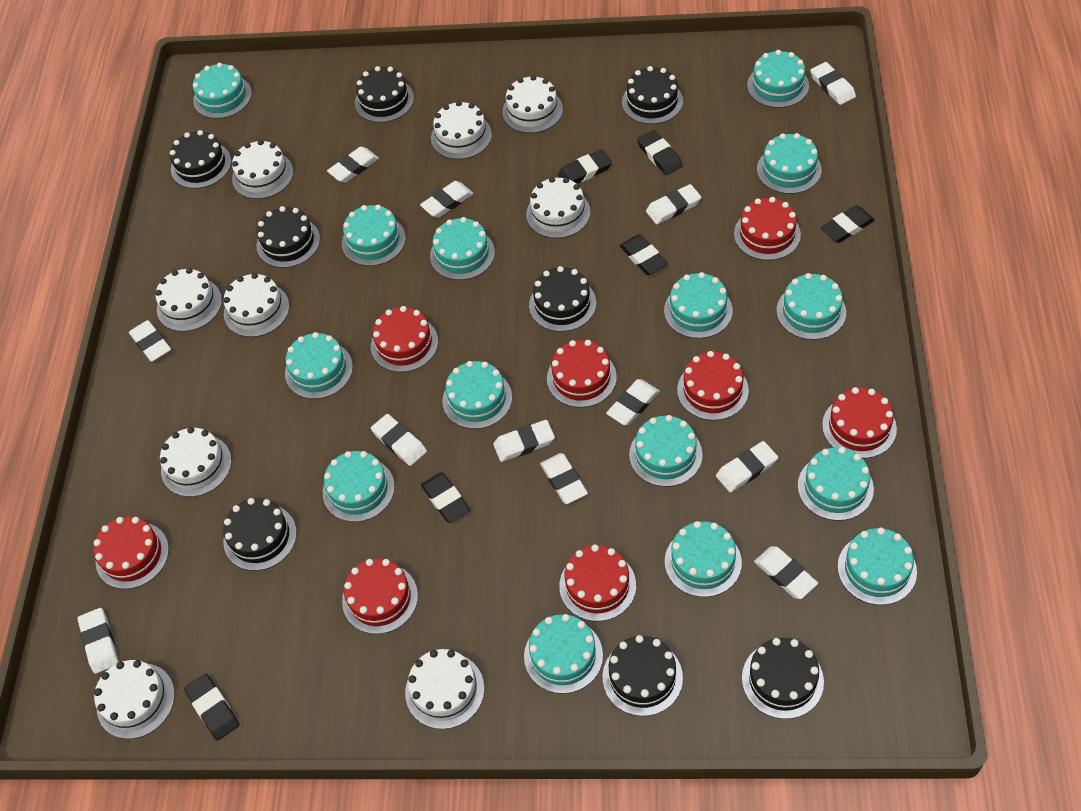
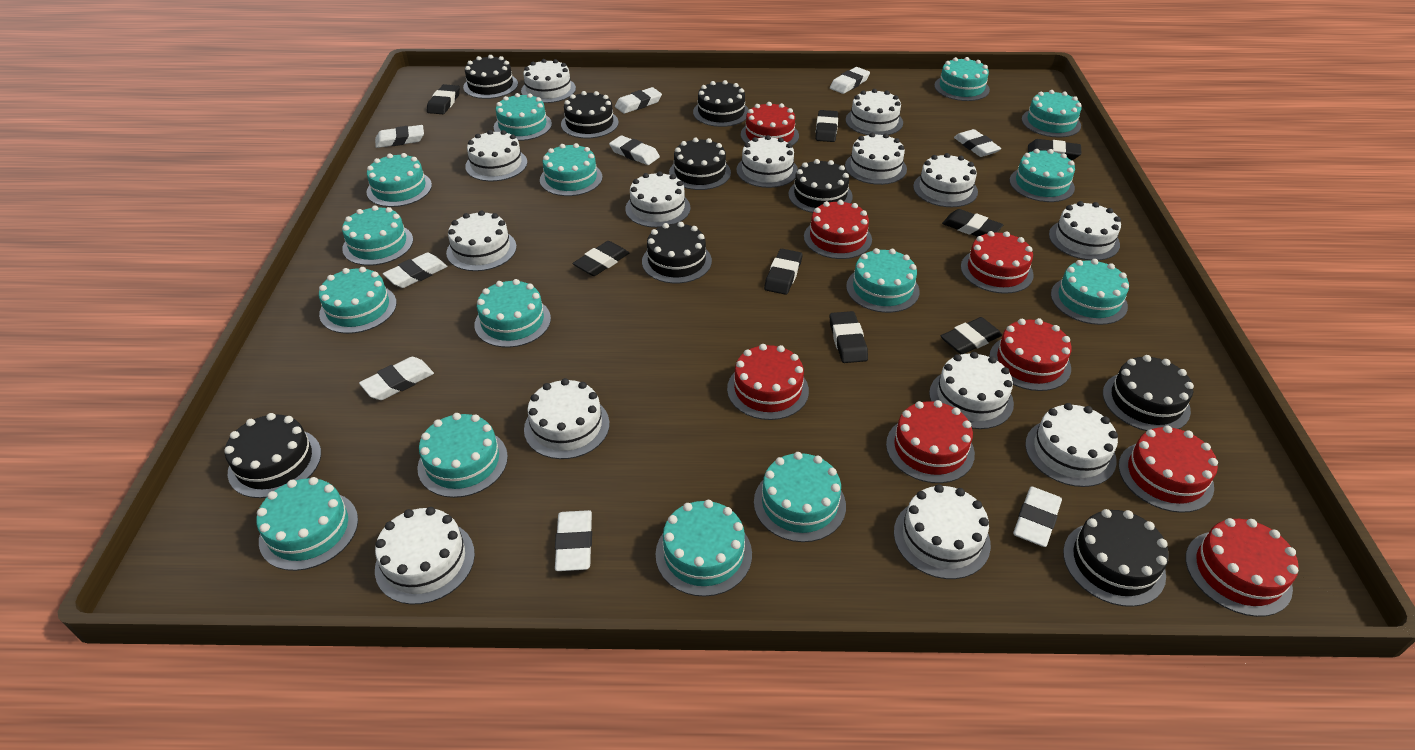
black cake: [170,130,231,189] [223,498,297,571] [257,206,320,268] [355,66,414,123] [529,266,596,332] [603,635,683,716] [622,66,683,124] [742,638,824,719] = 8 -> [224,413,321,498] [463,55,518,99] [561,91,619,138] [642,222,712,283] [669,138,731,190] [693,80,749,127] [788,159,853,213] [1063,509,1169,607] [1103,355,1194,431] = 9
black eraser: [184,674,240,741] [421,472,470,523] [558,149,612,184] [620,234,668,275] [637,130,683,175] [821,205,875,243] = 6 -> [427,84,460,114] [572,241,629,276] [764,249,802,295] [815,110,838,142] [830,311,868,363] [941,317,1002,354] [942,209,1003,237] [1028,139,1082,160] = 8
white cake: [94,660,175,739] [155,268,222,332] [160,427,232,497] [224,273,289,337] [232,140,293,199] [405,649,484,729] [431,101,492,159] [502,75,563,133] [526,177,590,238] = 9 -> [375,507,475,605] [446,210,517,271] [465,130,527,181] [521,59,576,103] [524,378,610,459] [625,171,690,228] [736,135,798,188] [845,133,907,185] [846,89,903,135] [894,484,991,579] [913,153,978,207] [929,352,1014,429] [1025,403,1118,487] [1049,201,1121,260] = 14
white eraser: [78,608,119,674] [129,320,171,362] [327,147,379,183] [371,414,427,466] [420,181,473,218] [493,420,555,462] [540,453,588,504] [606,379,660,425] [646,184,701,224] [716,441,778,493] [754,546,818,599] [810,62,856,105] = 12 -> [359,357,434,400] [375,125,424,148] [383,253,448,288] [555,510,592,571] [609,135,660,165] [615,87,662,114] [830,67,870,94] [954,129,1001,157] [1013,487,1062,547] = 9

